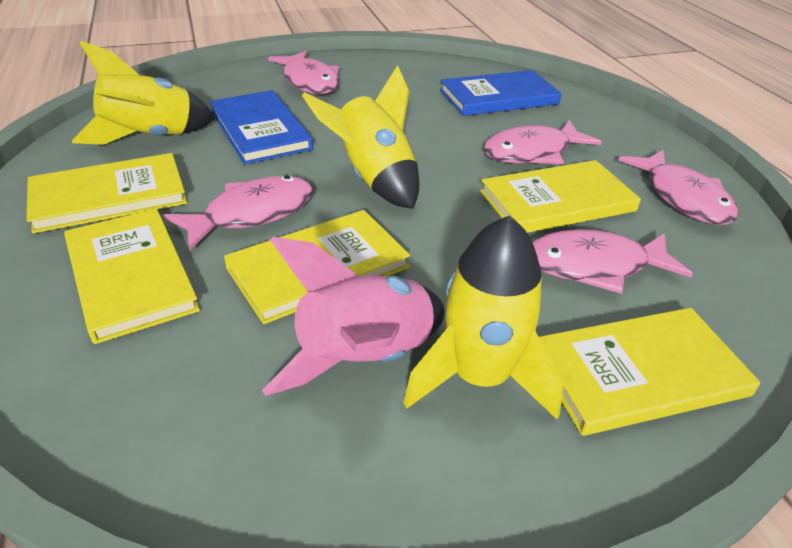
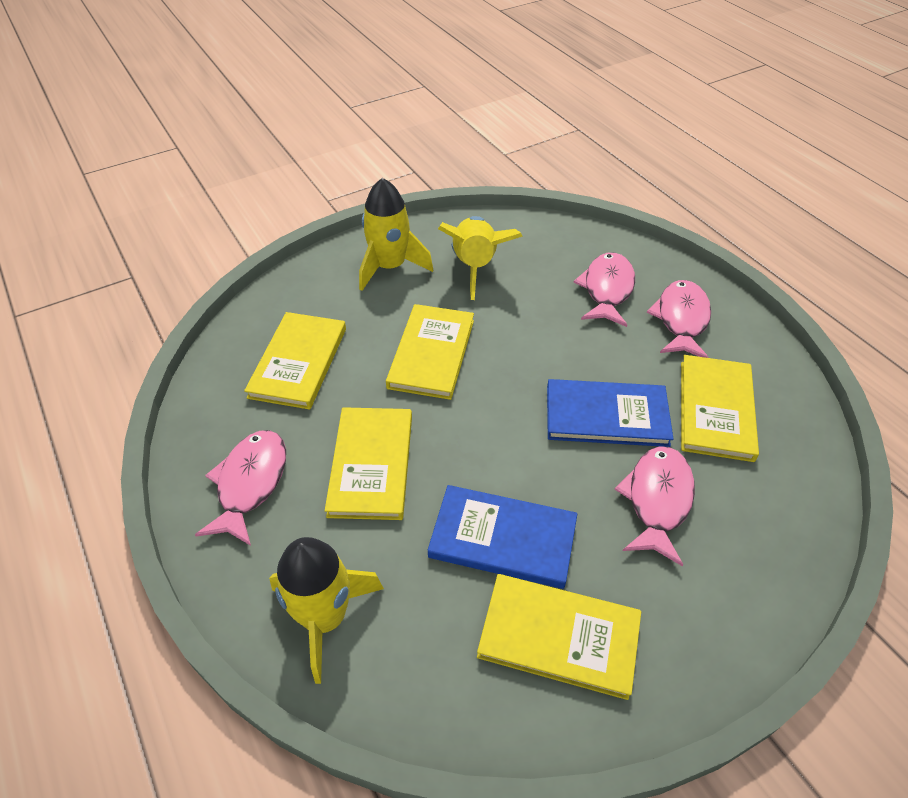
pink fish: [164,175,313,251] [268,51,339,94] [483,120,602,164] [532,230,693,294] [618,150,739,225] = 5 -> [195,430,286,546] [574,253,635,327] [615,446,695,567] [647,280,711,358] = 4
pink rocket: [262,237,445,396] = 1 -> none = 0

